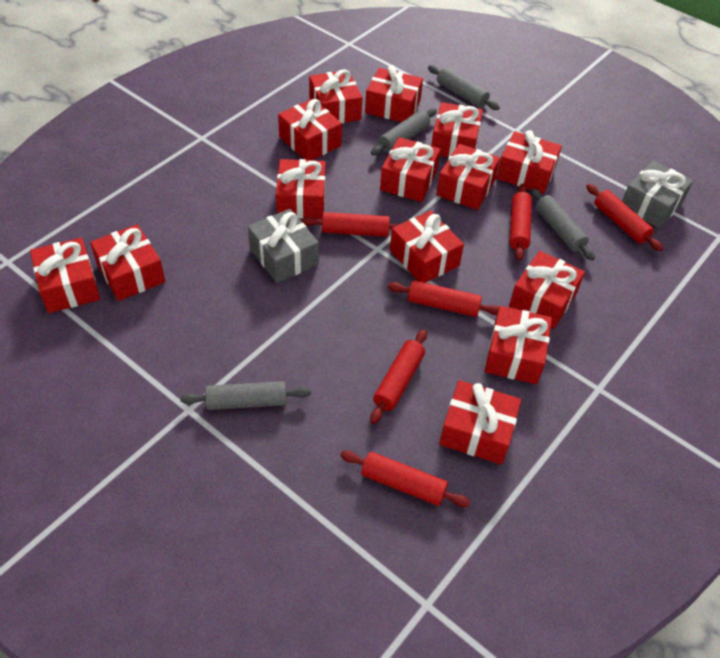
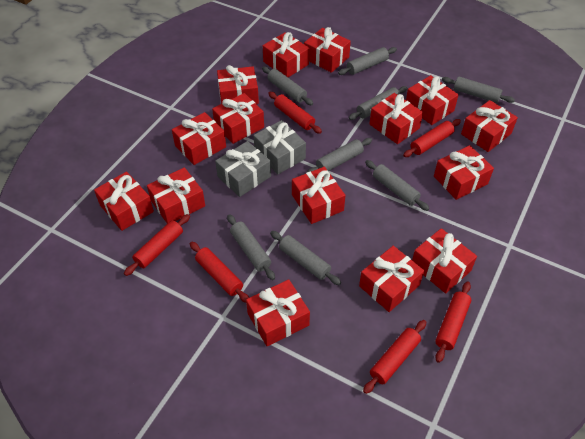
grey rolling pin: [180,381,311,410] [371,108,437,155] [428,65,500,110] [531,188,595,261] = 4 -> [227,214,275,280] [262,66,313,106] [270,231,341,285] [306,138,372,173] [338,47,397,75] [349,86,408,120] [365,160,429,211] [442,77,515,103] = 8
red gift: [30,238,100,313] [90,224,165,301] [276,159,326,219] [278,99,342,160] [309,69,362,123] [365,65,423,122] [380,137,440,202] [390,211,464,283] [431,102,483,158] [436,144,500,210] [439,380,521,465] [485,306,552,384] [496,130,562,194] [509,251,585,329] = 14 -> [94,171,154,231] [147,167,205,224] [172,112,226,165] [212,93,264,144] [217,65,259,104] [246,279,310,347] [263,32,309,77] [292,167,346,224] [304,27,351,73] [359,246,424,312] [369,93,423,144] [406,75,459,125] [412,228,477,293] [434,145,494,200] [461,100,518,152] = 15

